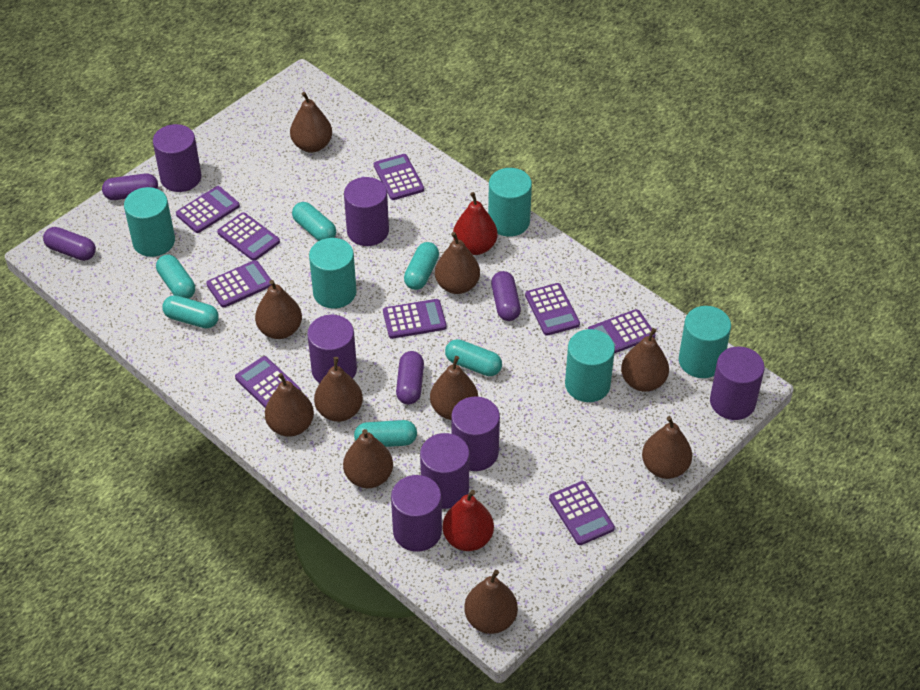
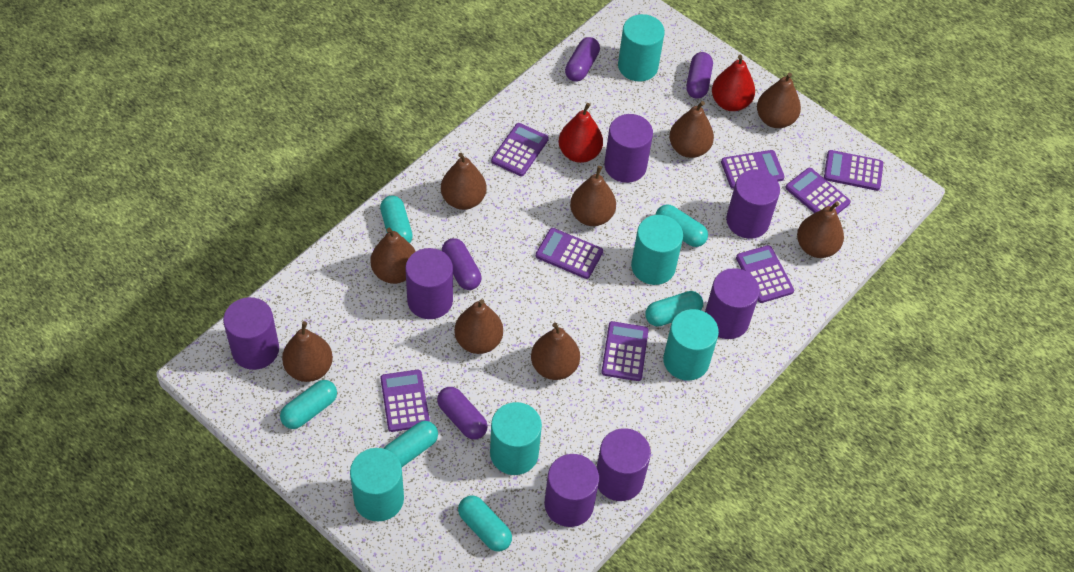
brown pear: [255,280,302,339] [265,373,314,437] [290,92,332,152] [314,357,363,422] [343,429,393,488] [430,356,478,420] [435,232,480,294] [464,570,518,634] [621,328,669,392] [642,416,692,479] = 10 -> [282,321,333,382] [371,228,416,284] [441,153,487,210] [454,299,503,354] [531,322,580,380] [570,166,616,226] [669,101,714,158] [757,73,801,128] [797,202,844,258] = 9
purple calculator: [176,186,240,233] [206,260,271,308] [217,212,280,261] [235,356,301,408] [374,154,424,200] [383,299,447,339] [525,283,580,336] [549,481,615,545] [588,309,656,354] = 9 -> [381,370,430,432] [491,123,549,176] [536,228,603,279] [601,321,648,381] [721,150,785,189] [736,245,794,303] [786,168,851,214] [824,150,883,191] = 8

